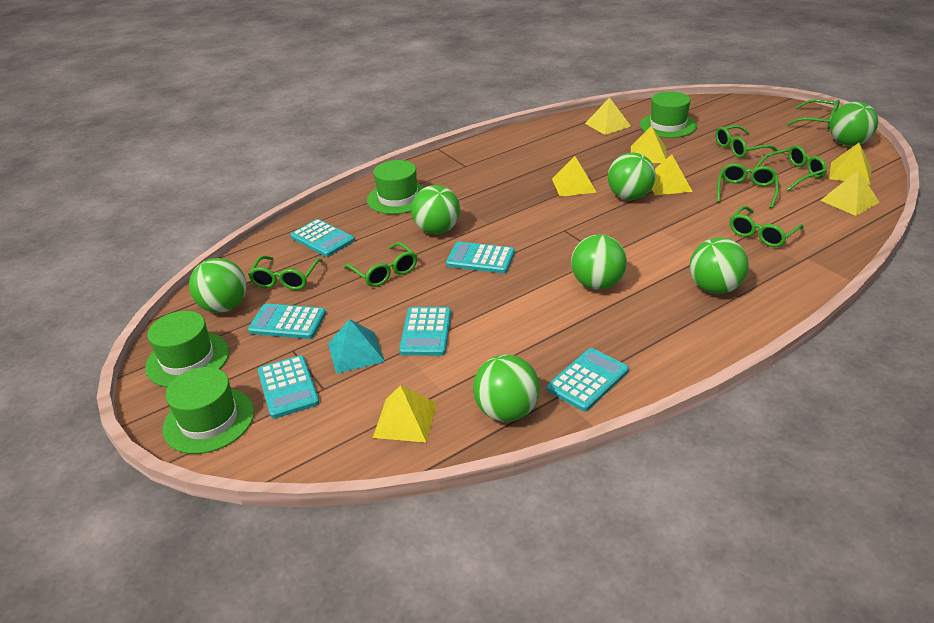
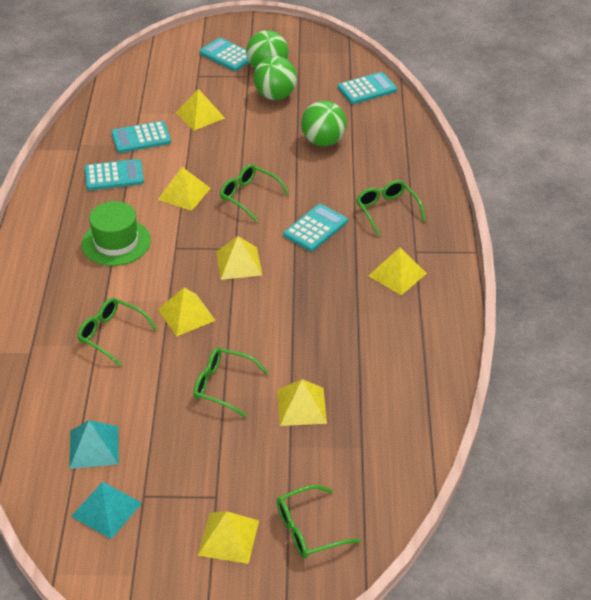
green ball: [189,258,247,313] [411,185,460,234] [473,355,540,422] [571,234,627,290] [608,153,656,200] [690,237,749,294] [830,101,878,146] = 7 -> [246,30,288,69] [254,56,297,100] [301,101,347,146] = 3
green glasses: [248,256,323,290] [344,242,417,287] [715,125,779,158] [717,163,779,208] [730,206,804,247] [754,145,827,191] [787,99,840,129] = 7 -> [78,298,157,366] [194,347,269,417] [220,164,289,221] [277,485,360,558] [356,180,426,236] = 5
green hat: [145,311,229,387] [163,367,254,454] [367,160,425,214] [640,91,697,138] = 4 -> [82,201,151,266] = 1
turquoise calculator: [248,303,326,339] [258,355,320,419] [290,219,355,257] [399,307,451,356] [446,242,515,273] [547,348,629,411] = 6 -> [85,159,144,190] [111,121,171,153] [199,38,249,71] [284,204,348,251] [338,72,397,104] = 5
turquoise pyramid: [328,319,385,374] = 1 -> [69,420,119,469] [71,482,142,539] = 2

